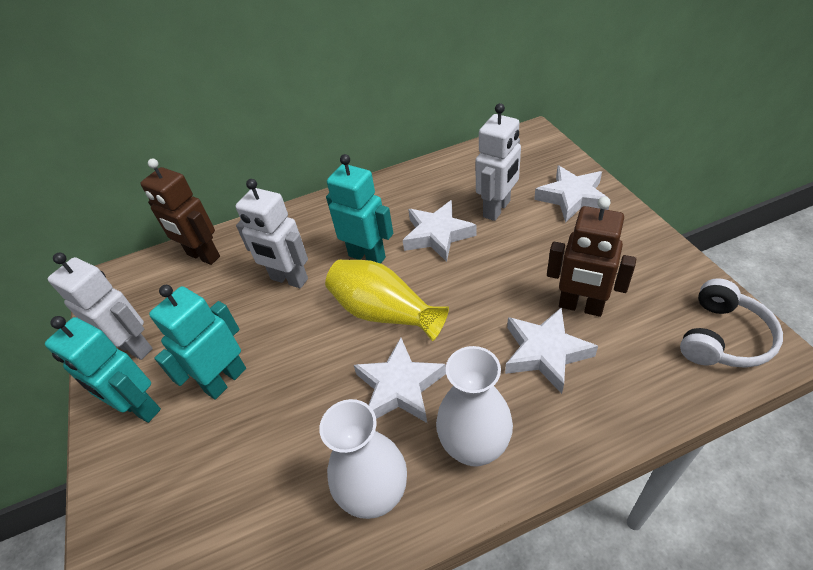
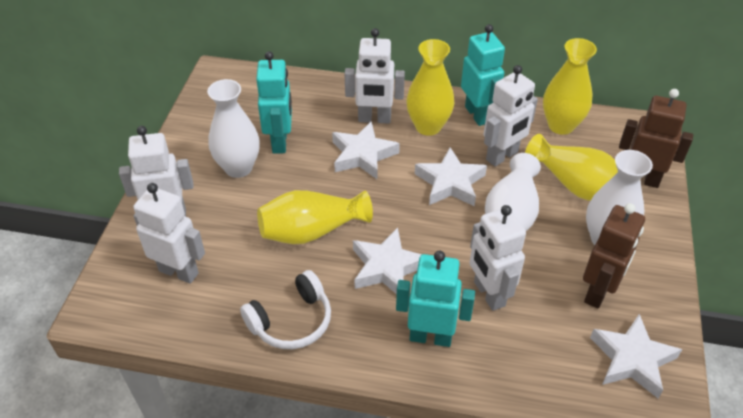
white robot: [48,253,153,360] [235,179,308,288] [475,103,521,221] = 3 -> [119,126,193,216] [133,183,205,284] [344,28,405,124] [469,205,526,311] [483,65,538,167] = 5
white vase: [319,399,407,519] [436,346,513,467] = 2 -> [207,79,260,178] [485,153,541,231] [586,150,653,245] = 3
yellow vase: [325,260,449,341] = 1 -> [257,190,373,244] [406,39,454,136] [525,134,618,201] [543,38,597,135] = 4

